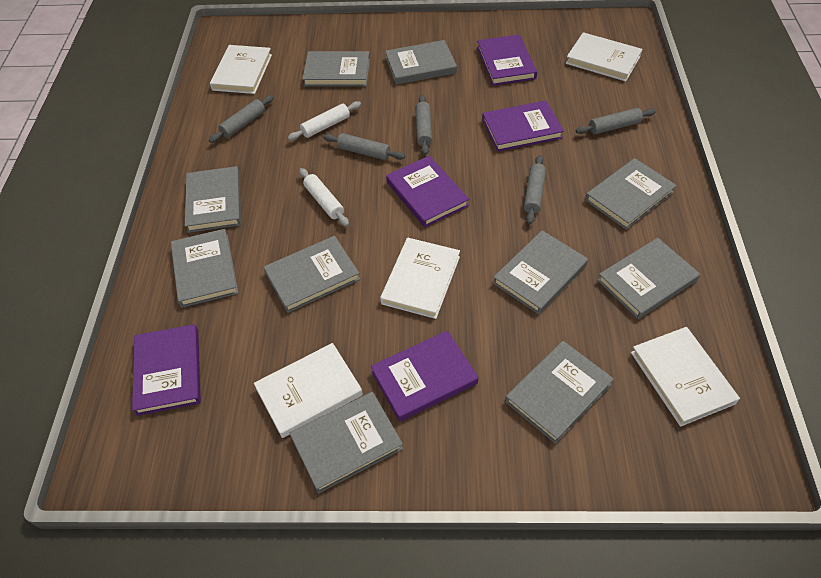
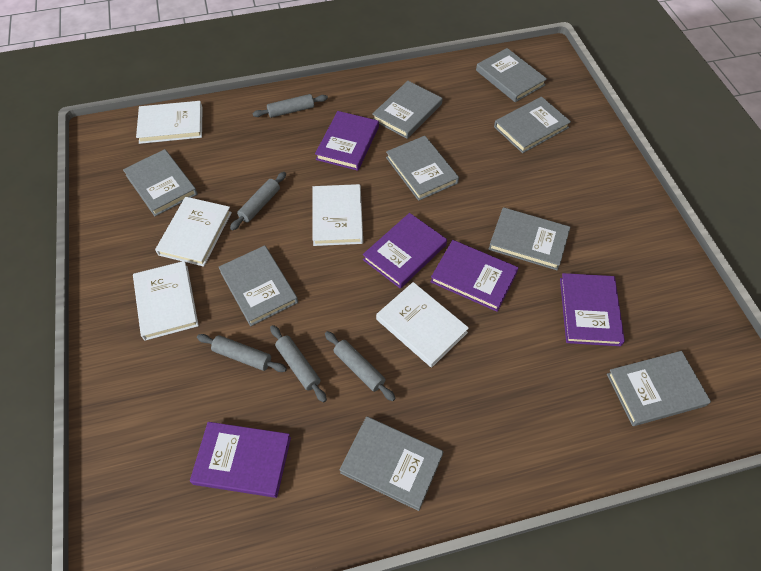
grey book: [171,229,238,308] [185,166,241,233] [263,236,360,313] [290,392,403,494] [302,51,370,87] [385,40,457,85] [493,230,588,314] [505,341,614,444] [585,158,677,230] [597,238,700,319] = 10 -> [123,149,197,216] [218,245,298,326] [340,416,444,511] [372,81,443,139] [386,136,459,201] [476,48,547,102] [489,207,570,270] [494,97,571,153] [607,351,711,426] = 9
white rolling pin: [288,101,361,140] [299,168,349,227] = 2 -> none = 0

